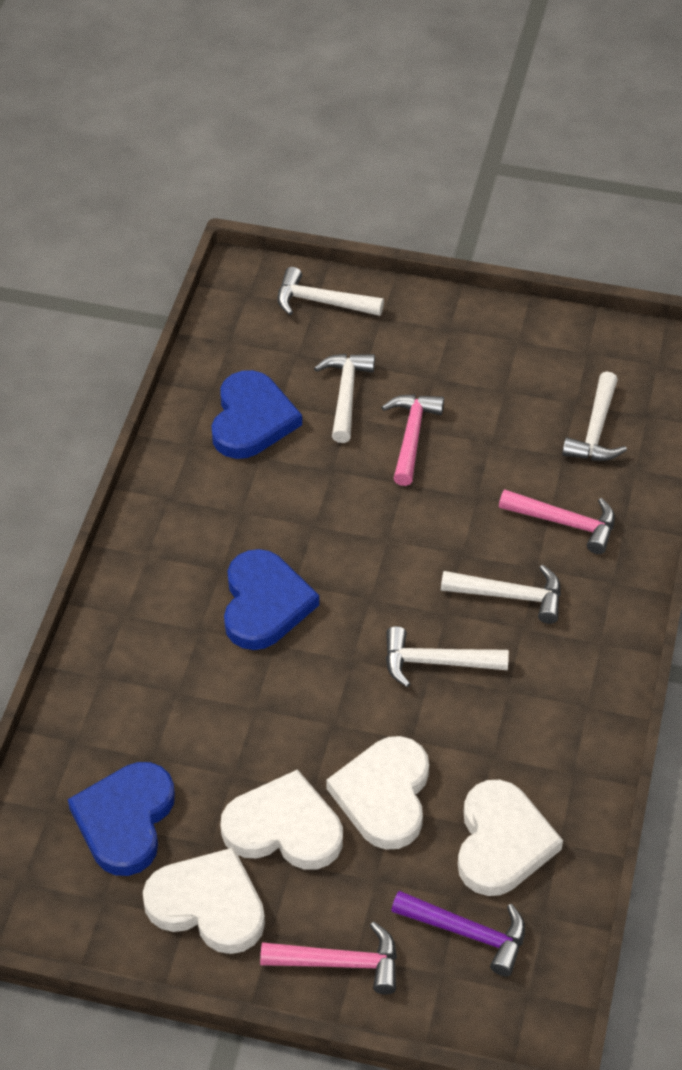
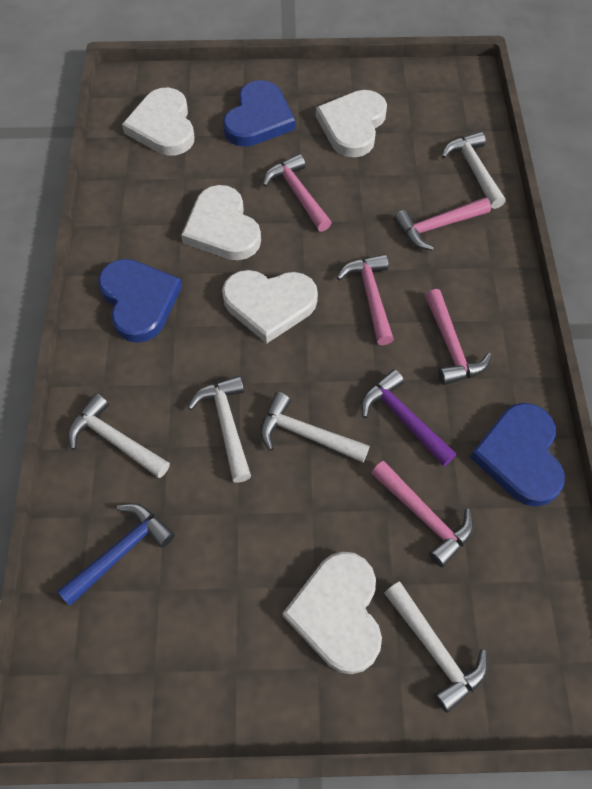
blue hammer: none = 0 -> [57,503,175,606] = 1
pink hammer: [260,922,397,994] [381,394,444,486] [499,489,615,554] = 3 -> [263,154,332,232] [337,254,394,345] [371,461,474,567] [394,197,491,251] [425,289,492,385] = 5
white heart: [143,847,265,954] [220,769,343,870] [327,736,429,849] [458,780,563,896] = 4 -> [122,88,195,156] [181,185,261,260] [222,270,318,343] [283,552,382,674] [316,90,387,157] = 5

